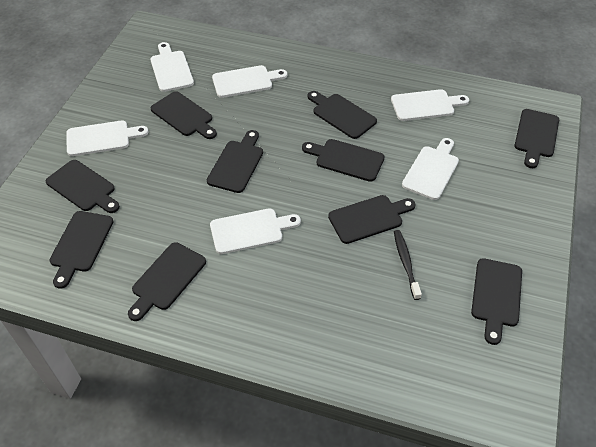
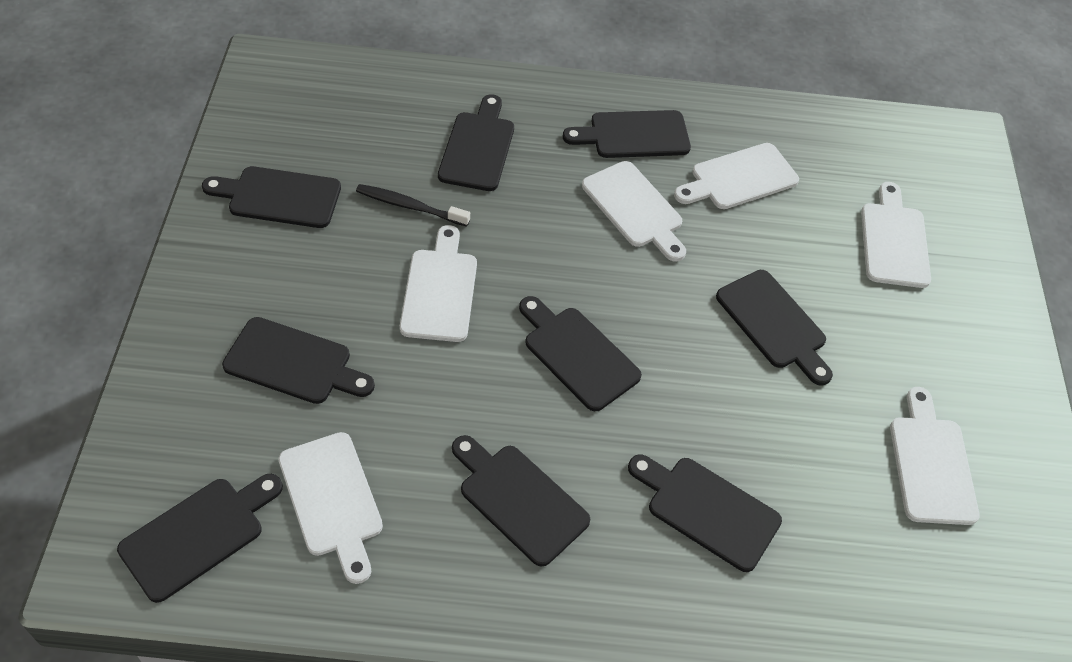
black cutting board: [46,160,120,213] [50,211,114,289] [128,242,206,321] [151,91,217,139] [207,130,263,193] [302,139,385,182] [308,91,377,139] [328,195,416,244] [471,258,522,345] [514,109,559,168] = 10 -> [117,474,283,603] [202,166,341,228] [222,317,375,404] [438,94,514,191] [452,435,590,567] [519,296,642,411] [563,110,691,158] [628,454,782,572] [716,270,833,386] = 9

